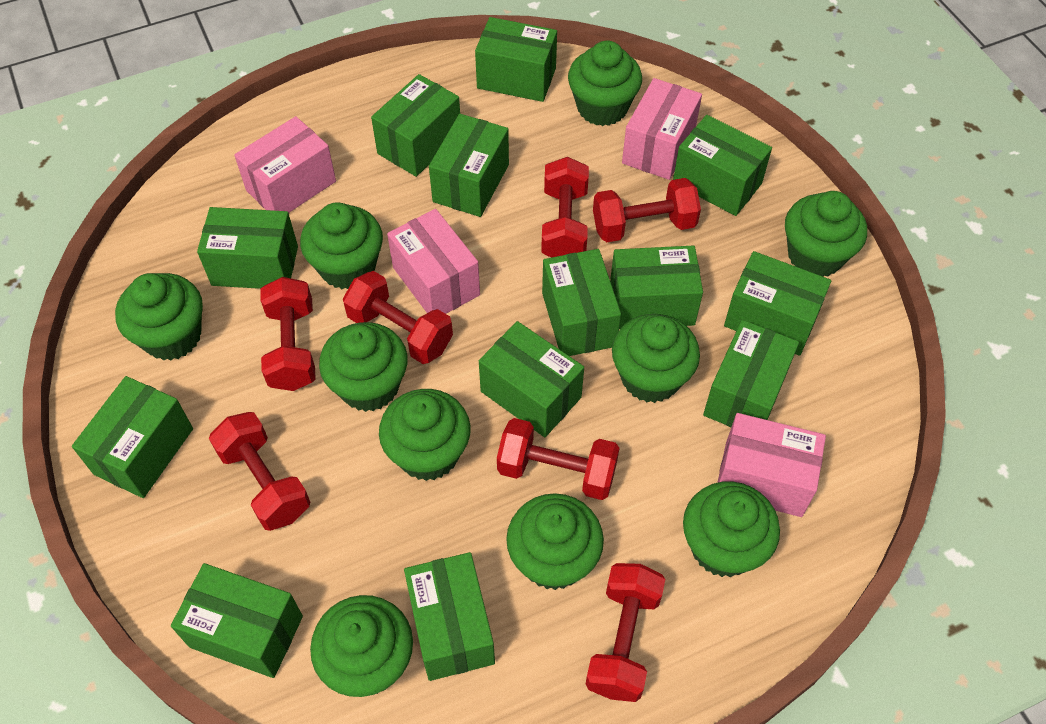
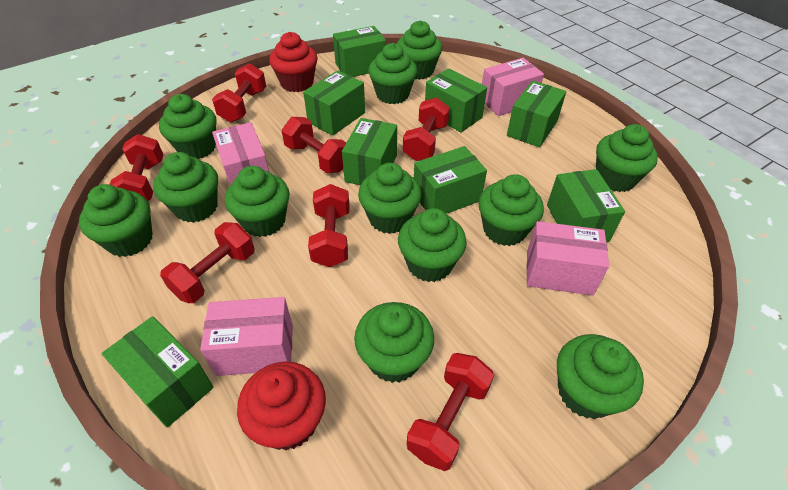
green box: [72,376,193,498] [171,563,303,678] [197,207,298,289] [371,74,460,177] [404,552,495,681] [429,114,509,217] [475,17,557,102] [479,321,584,437] [542,249,621,356] [610,246,703,329] [673,115,772,216] [703,320,799,427] [724,251,831,356] = 13 -> [102,316,214,428] [303,70,365,136] [333,26,386,77] [342,118,397,185] [414,146,487,214] [425,68,487,132] [507,81,566,147] [547,169,625,242] = 8
green cupcake: [115,273,203,360] [300,202,383,289] [310,595,413,697] [319,322,408,412] [379,389,471,481] [506,493,604,590] [568,41,642,126] [612,314,700,403] [683,481,780,577] [785,191,867,277] = 10 -> [79,184,153,257] [153,152,218,223] [159,94,217,159] [225,166,290,237] [354,302,434,383] [358,163,422,234] [368,43,417,104] [397,20,442,80] [398,208,467,282] [479,174,544,246] [557,334,644,419] [596,124,658,192] = 12
red cupcake: none = 0 -> [237,361,326,451] [269,32,317,92] = 2

